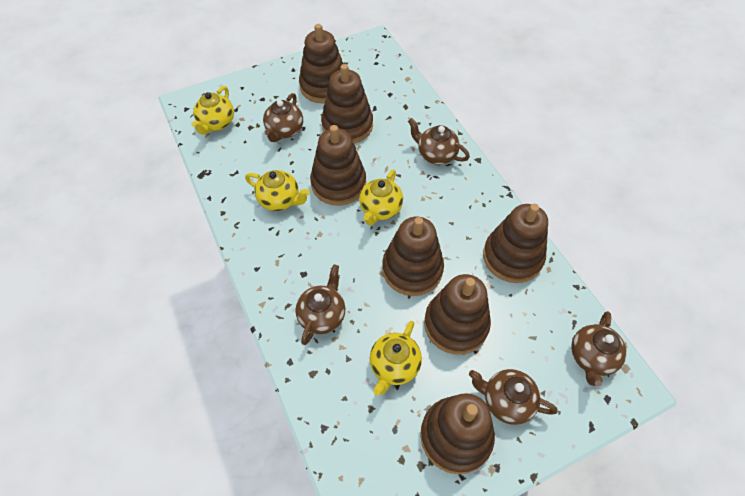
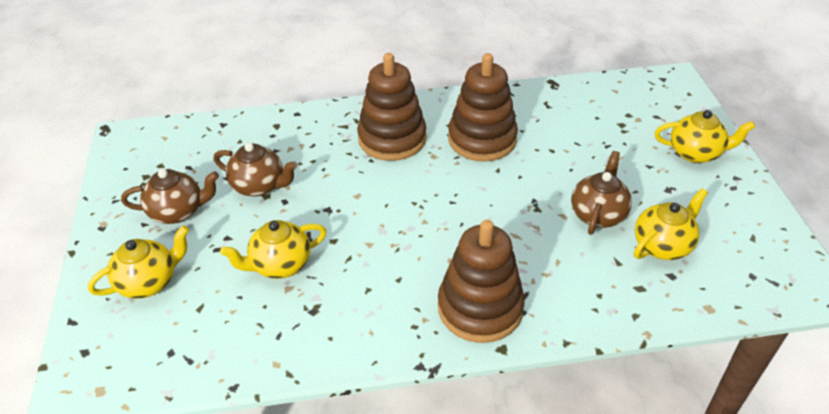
brown stacking toy: [299,24,343,104] [310,125,366,206] [321,64,373,144] [382,217,444,296] [420,393,495,475] [424,274,491,355] [483,204,548,283] = 7 -> [357,53,426,161] [438,220,525,343] [448,53,518,162] = 3
brown teapot: [263,93,303,142] [295,264,345,345] [408,118,470,165] [469,369,558,425] [571,311,627,386] = 5 -> [121,169,219,224] [214,143,297,196] [571,151,632,235] = 3

